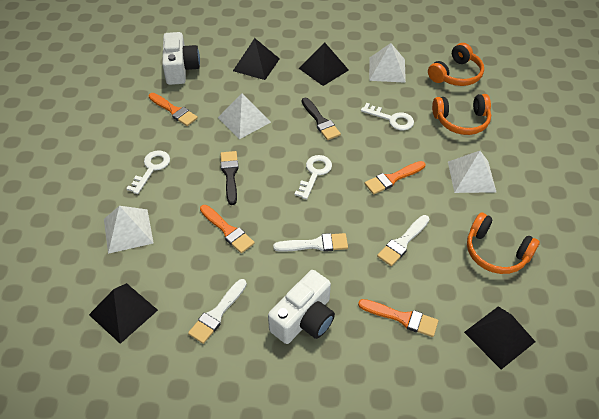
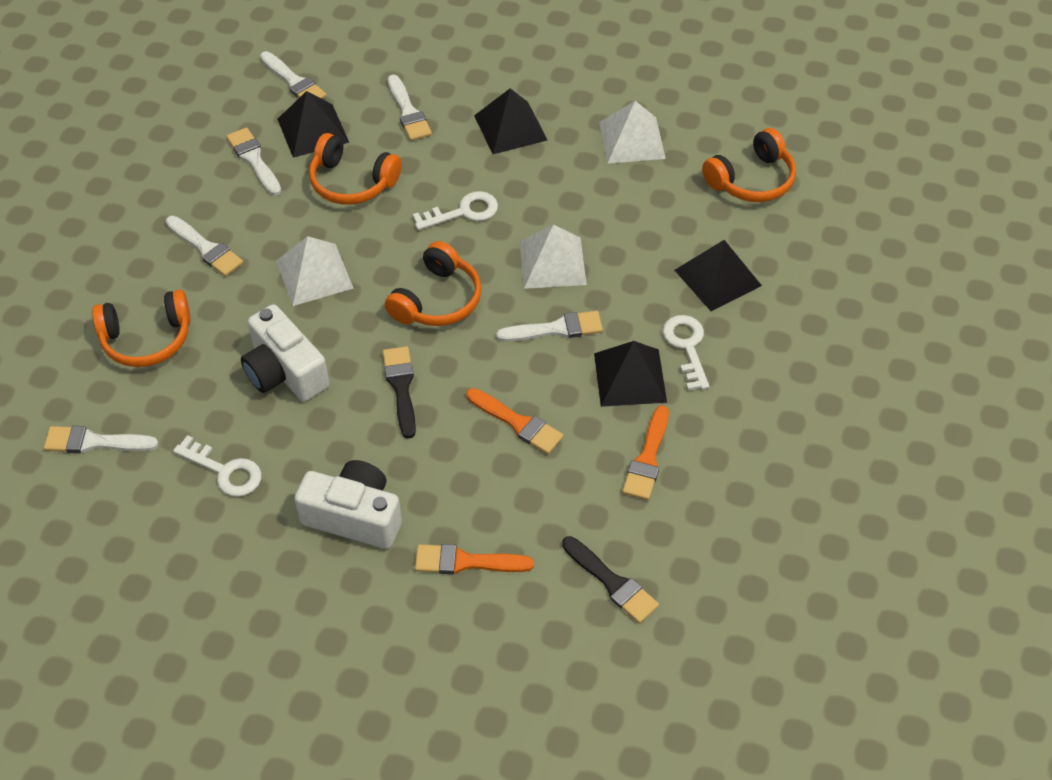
orange brush: [149,93,198,126] [200,205,255,253] [358,299,438,337] [365,161,426,195] = 4 -> [415,544,534,574] [466,388,564,454] [622,405,669,500] = 3
orange headphones: [428,43,484,86] [432,94,491,135] [467,213,540,274] = 3 -> [92,290,191,367] [309,133,402,205] [385,241,482,326] [702,128,796,202] = 4
white brush: [188,279,247,344] [273,233,348,252] [377,215,429,266] = 3 -> [44,426,159,453] [166,216,244,277] [226,127,281,196] [260,51,327,99] [388,75,432,141] [496,311,603,342] = 6
white pyramid: [104,206,153,254] [218,93,271,139] [369,43,406,83] [448,151,496,193] = 4 -> [276,236,354,306] [519,224,587,289] [599,101,666,164] = 3

